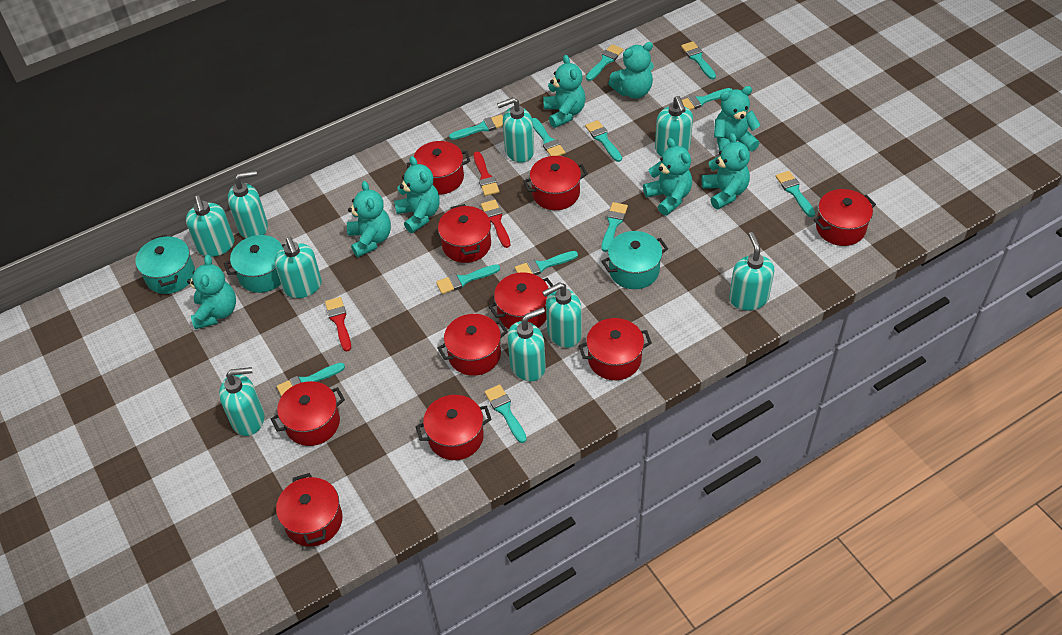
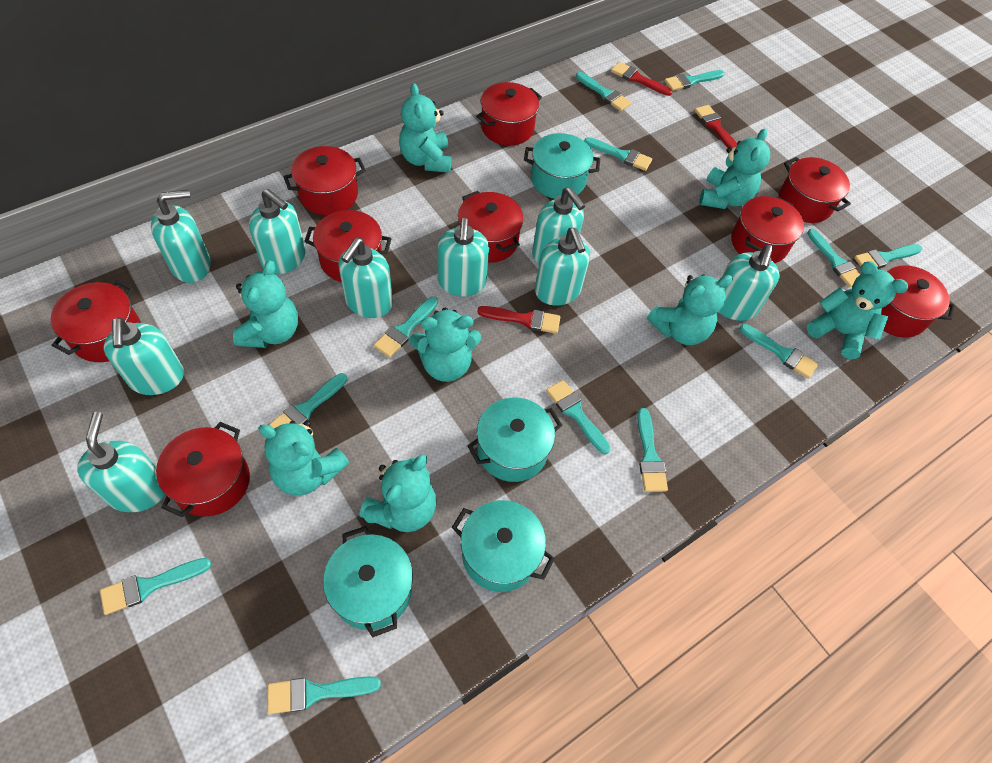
red pot: [271,381,345,446] [276,473,343,547] [406,141,470,195] [416,395,492,460] [437,314,508,376] [438,204,491,263] [488,272,554,329] [523,156,588,210] [579,318,652,380] [814,189,876,246] = 10 -> [51,280,141,362] [156,422,250,517] [283,146,366,215] [304,210,391,282] [458,191,524,263] [476,82,542,145] [731,196,804,263] [778,157,851,223] [881,265,955,338] = 9
turquoise pot: [136,235,195,294] [224,235,285,293] [601,231,668,289] = 3 -> [323,526,413,638] [452,500,555,592] [467,398,562,482] [524,133,600,199] = 4

